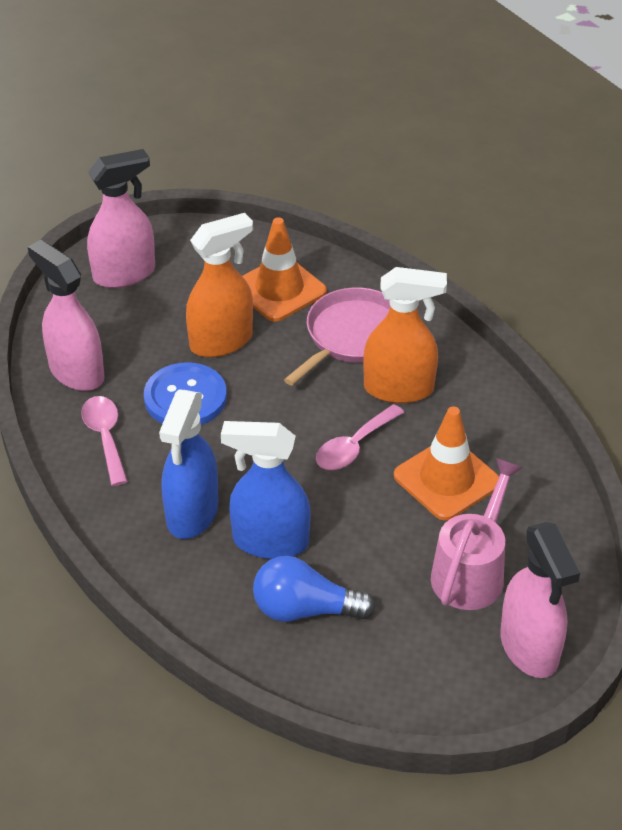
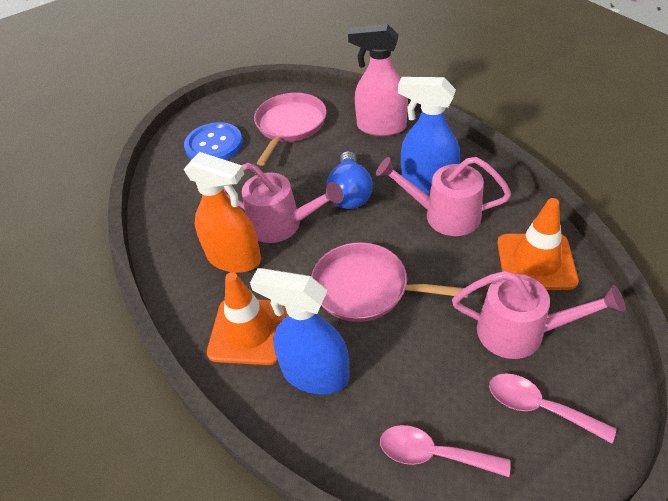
orange spray bottle: [186,213,253,357] [363,267,447,403] = 2 -> [184,152,261,273] = 1
pink pan: [284,287,390,386] = 1 -> [254,93,327,166] [311,242,468,322] = 2
pink spray bottle: [28,240,105,391] [87,149,155,288] [500,522,580,678] = 3 -> [348,24,408,136] = 1
pink watering can: [431,458,523,610] = 1 -> [223,163,343,243] [376,157,511,236] [452,271,625,359] = 3

